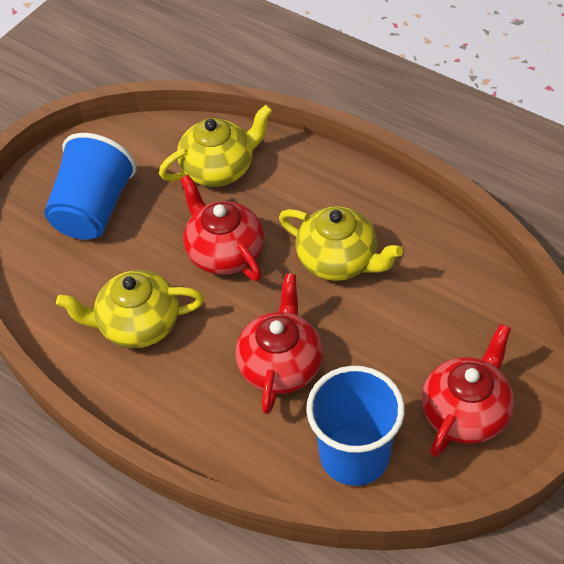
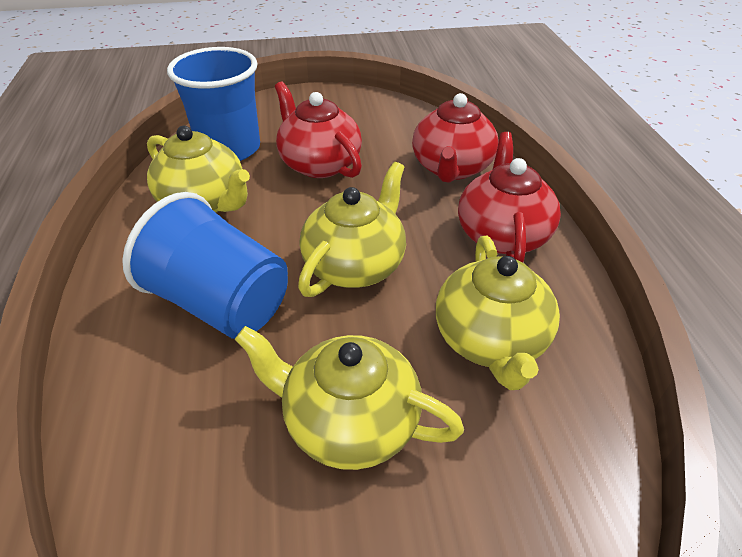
yellow teapot: [56,270,204,348] [159,105,272,187] [279,206,403,281] = 3 -> [147,126,250,213] [235,326,464,470] [298,162,406,297] [436,236,560,390] = 4

